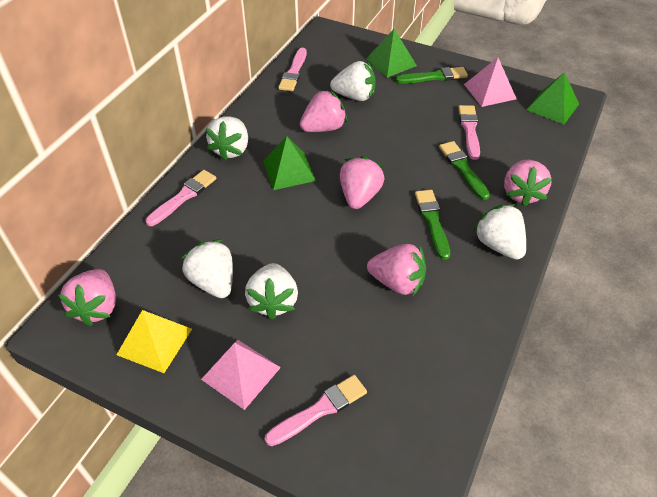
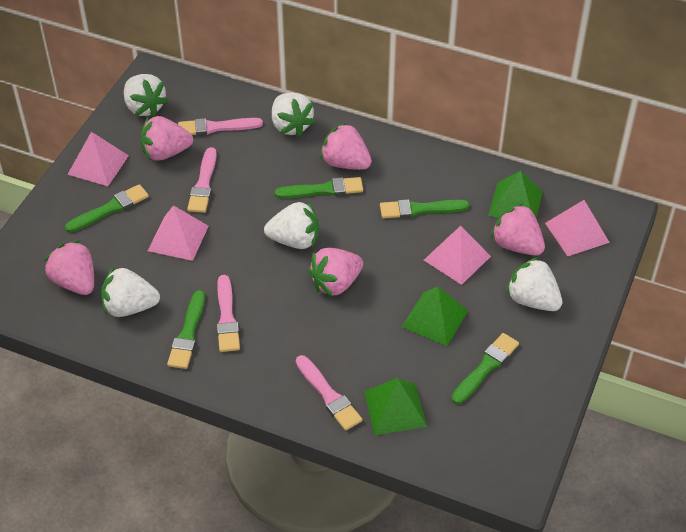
green brush: [396,67,468,84] [415,190,450,260] [439,141,490,200] = 3 -> [65,184,149,233] [167,290,205,369] [275,177,363,198] [380,199,469,218] [451,333,519,404] = 5
pink pyramid: [201,340,281,410] [464,58,516,107] = 2 -> [67,132,129,186] [148,205,209,261] [424,226,491,285] [545,200,610,256] = 4
yellow pyramid: [117,310,192,373] = 1 -> none = 0

